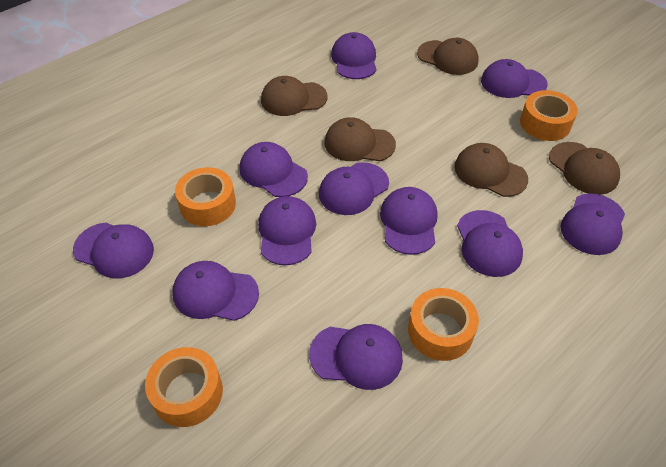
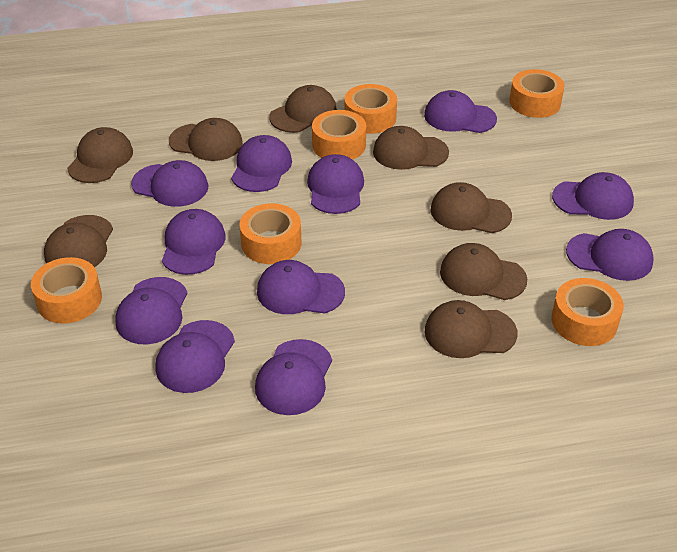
brown cap: [261,76,327,116] [324,117,396,161] [417,38,478,75] [454,143,528,197] [549,142,620,195] = 5 -> [44,215,113,267] [67,127,133,183] [169,118,243,161] [269,85,337,133] [373,126,449,170] [425,300,517,358] [430,182,512,233] [440,243,527,300] = 8
orange tape: [145,347,223,427] [175,167,236,226] [408,288,479,361] [520,90,578,141] = 4 -> [31,257,102,323] [239,203,301,264] [312,110,366,160] [344,84,397,134] [509,69,564,118] [551,278,624,346] = 6

